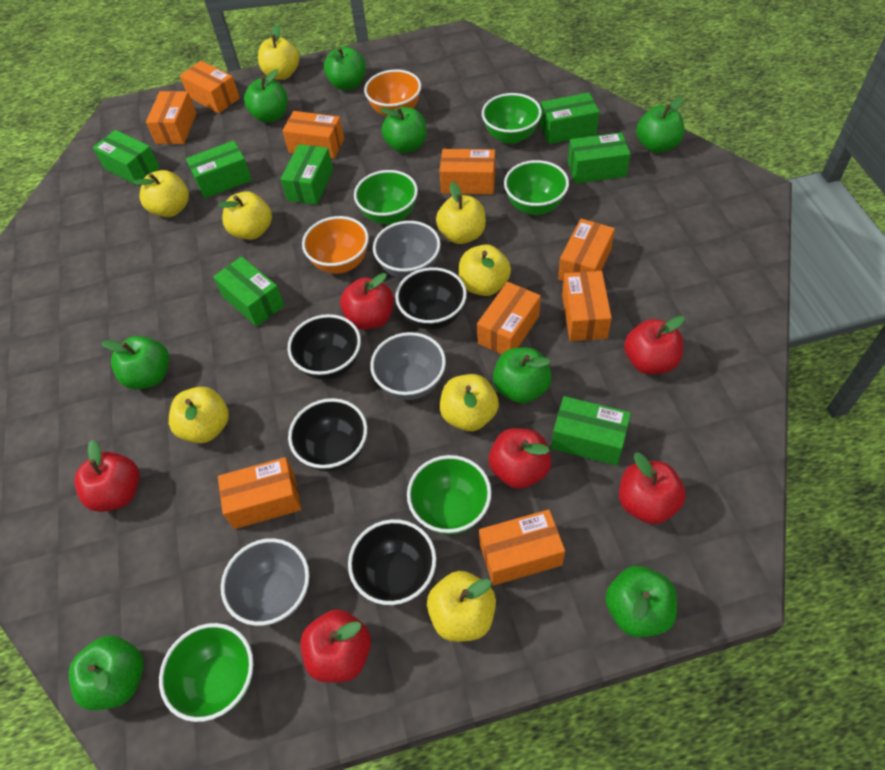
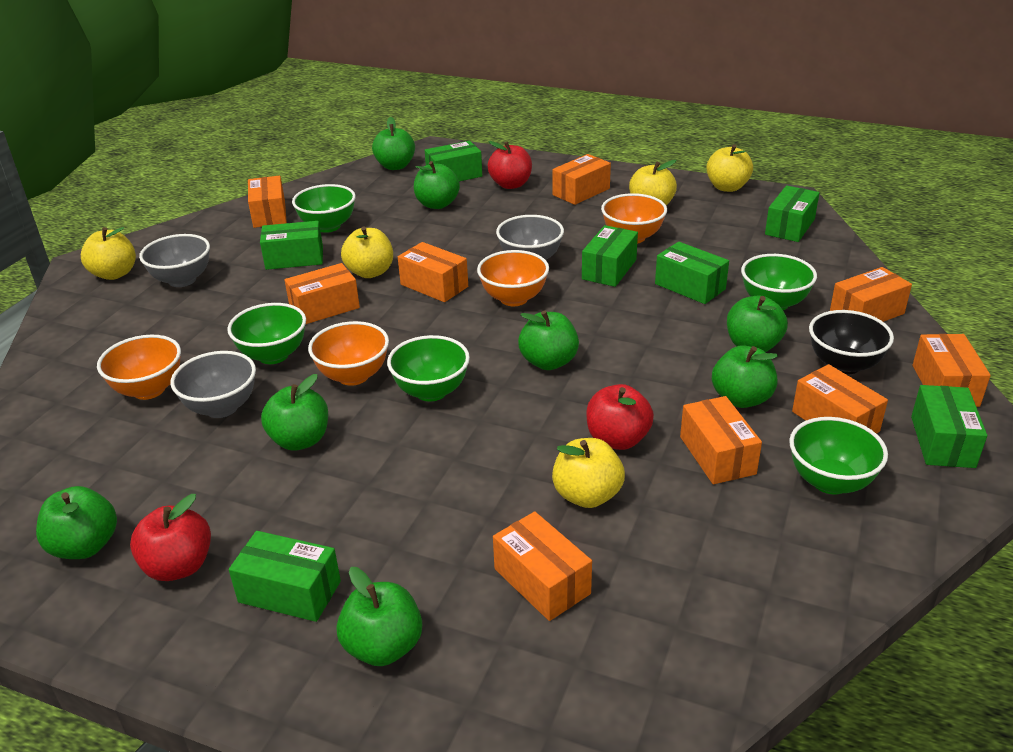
black bowl: [287,314,361,380] [288,398,367,472] [348,519,436,605] [395,267,467,330] = 4 -> [809,310,894,375] = 1
orange bowl: [302,216,369,274] [364,69,421,116] = 2 -> [97,335,181,400] [308,321,389,386] [477,250,549,306] [601,193,667,244] = 4
red apple: [74,440,140,512] [300,609,371,683] [340,273,394,330] [489,428,551,489] [619,453,686,524] [624,316,685,374] = 6 -> [130,494,211,581] [488,141,532,189] [586,384,654,450] = 3
yellow apple: [133,170,189,217] [169,387,229,443] [218,192,272,240] [258,25,299,80] [427,571,496,642] [436,182,486,244] [440,374,499,431] [459,244,511,296] = 8 -> [81,227,136,280] [341,227,393,278] [552,438,625,508] [629,160,677,205] [706,144,753,192] = 5

